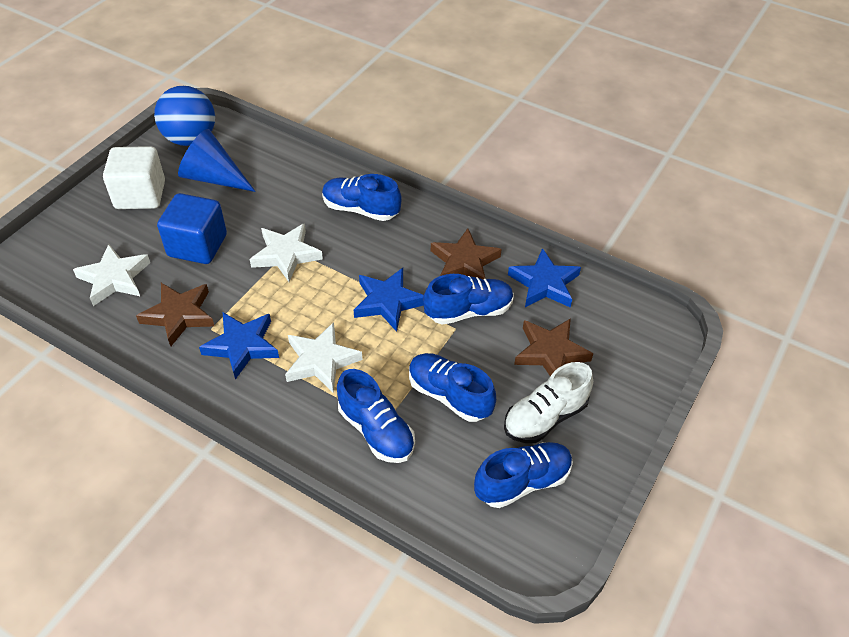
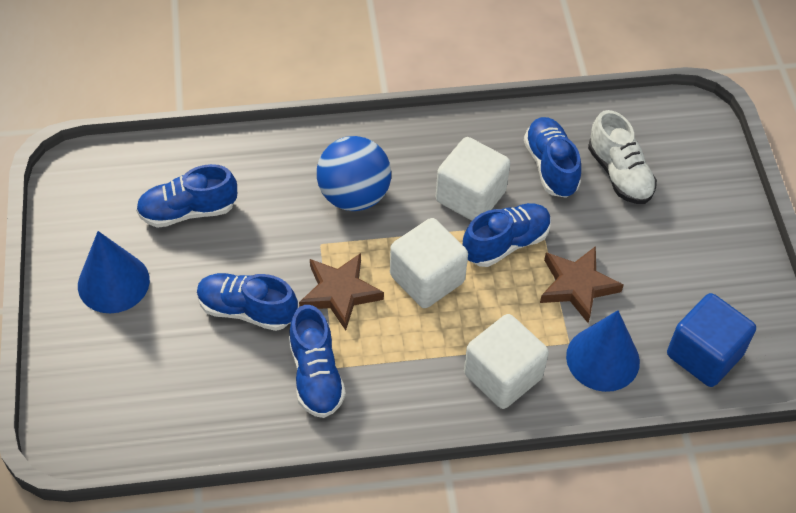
blue cone: [178,129,256,192] = 1 -> [78,231,150,313] [566,310,640,392] = 2
blue star: [199,312,279,380] [354,268,424,332] [508,248,581,308] = 3 -> none = 0
brown star: [136,283,215,346] [431,228,502,279] [514,318,593,376] = 3 -> [299,253,384,331] [540,246,624,323] = 2
white cube: [103,146,165,209] = 1 -> [390,218,468,308] [436,137,510,221] [464,314,549,409] = 3
white star: [73,244,150,306] [250,223,323,282] [285,322,363,393] = 3 -> none = 0

